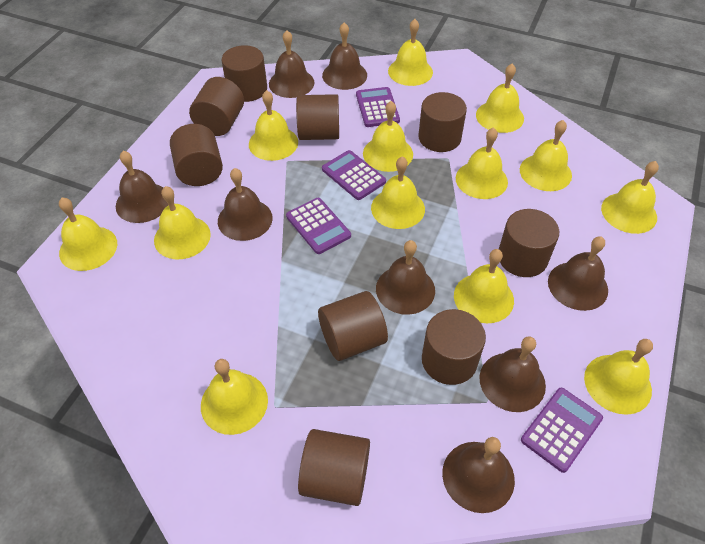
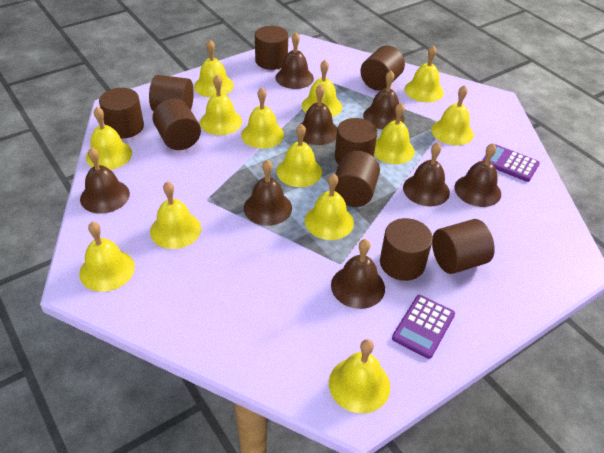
purple calculator: [286,198,351,254] [322,150,386,200] [356,87,400,127] [521,388,603,473] = 4 -> [392,295,455,359] [482,144,540,182] = 2

